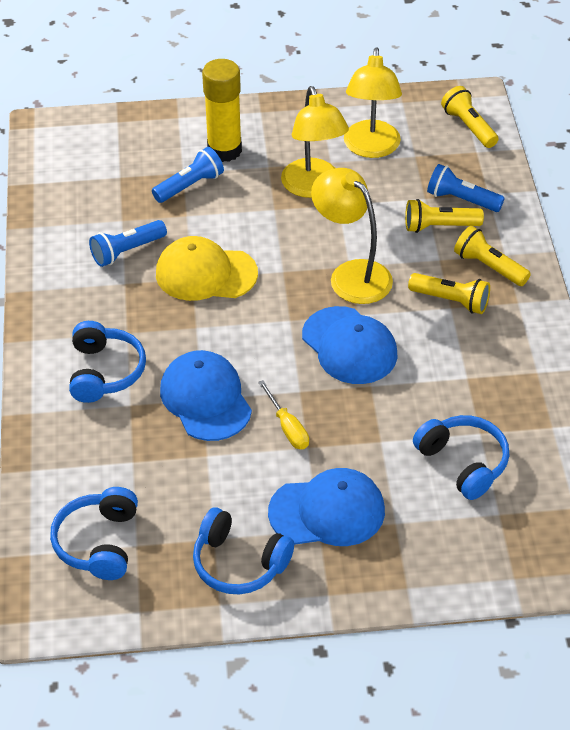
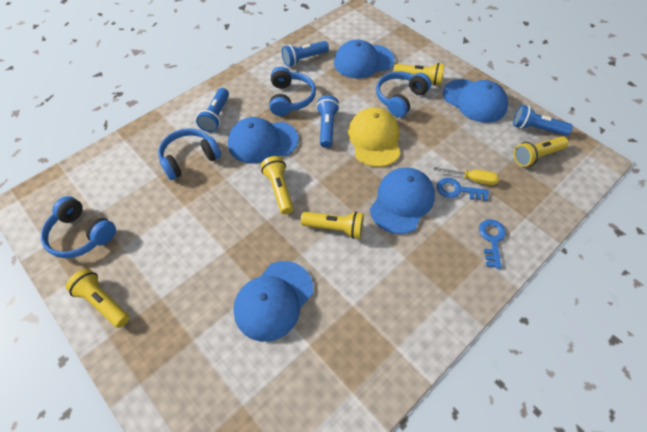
blue cap: [160,350,252,441] [268,468,385,546] [302,306,397,384] = 3 -> [228,117,298,164] [233,261,313,342] [334,40,395,79] [370,167,435,234] [443,79,508,123] = 5
blue flashlight: [89,220,167,267] [152,147,224,203] [427,164,505,212] = 3 -> [196,88,229,132] [282,41,329,67] [316,95,339,148] [513,105,573,136] = 4
blue key: none = 0 -> [437,178,489,201] [479,219,506,269] = 2
yellow flashlight: [405,199,484,233] [408,273,490,314] [441,86,498,148] [454,226,531,286] = 4 -> [66,269,129,328] [261,156,294,214] [301,211,364,239] [393,63,445,85] [514,136,568,167] = 5
yellow glue stick: [202,59,242,162] = 1 -> none = 0
yellow lamp: [281,86,349,198] [311,168,393,304] [344,47,402,158] = 3 -> none = 0

